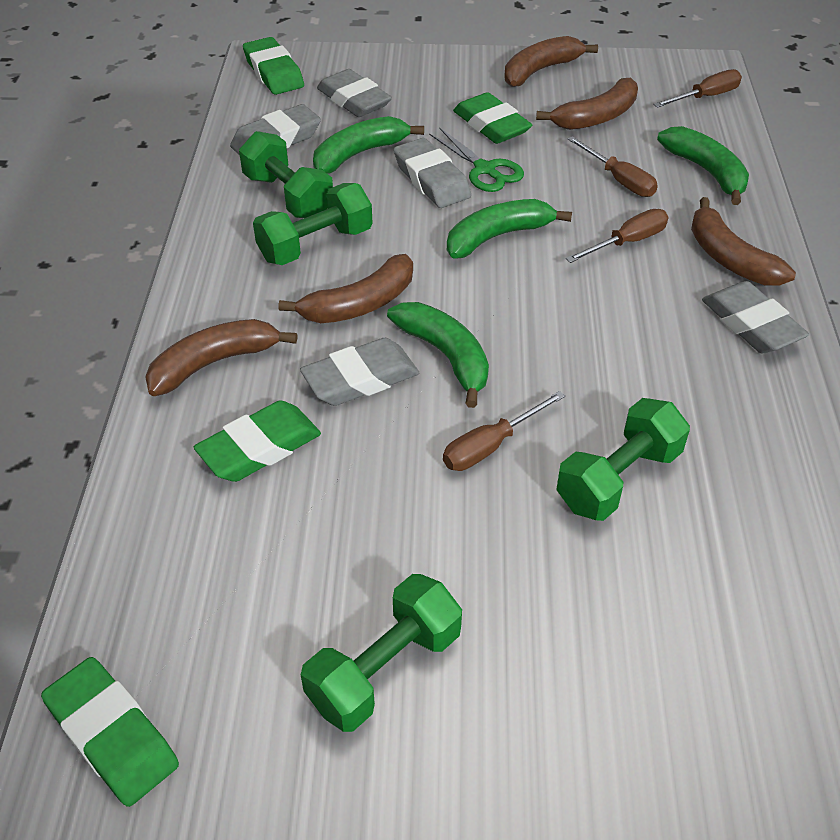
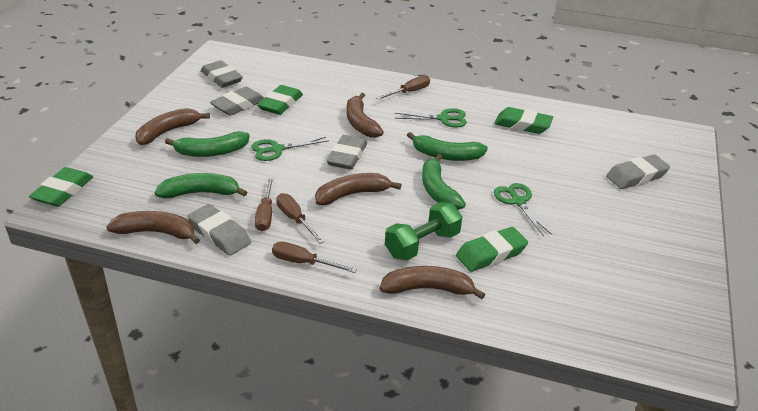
green dumbbell: [239,131,333,218] [253,183,373,265] [301,574,462,732] [556,398,690,521] = 4 -> [385,202,462,261] = 1
green scissors: [429,127,524,192] = 1 -> [251,137,329,161] [395,108,467,128] [494,183,552,236] = 3

